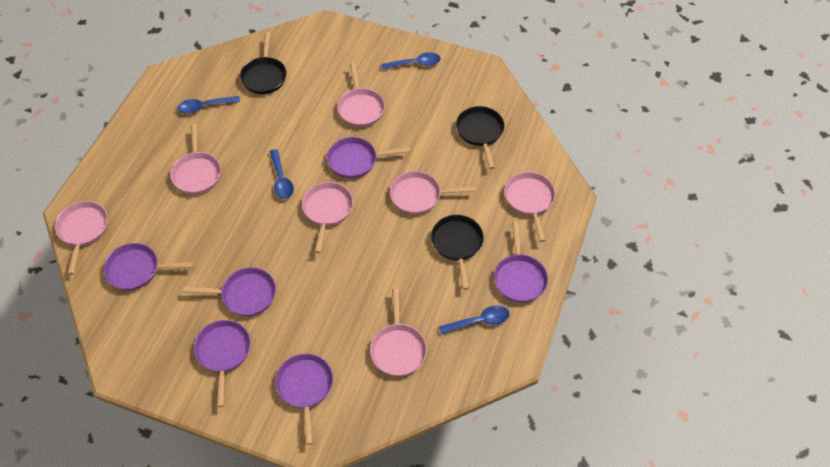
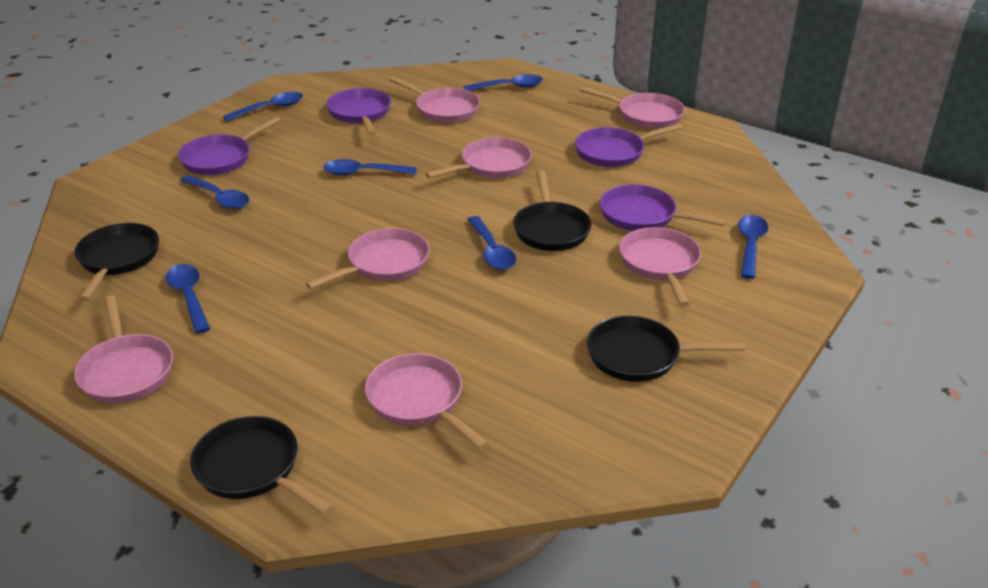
black pan: [240,32,287,94] [431,215,484,290] [456,106,504,169] = 3 -> [74,223,159,301] [190,416,333,516] [513,170,592,251] [587,316,745,382] = 4
blue spoon: [177,96,240,114] [270,149,294,199] [381,52,441,70] [439,305,510,335] = 4 -> [166,264,210,334] [180,175,250,209] [223,92,303,121] [323,159,417,175] [464,74,543,91] [467,216,516,270] [738,215,768,279] = 7
purple pan: [103,243,194,291] [183,267,276,316] [194,320,251,407] [275,353,333,445] [327,137,410,178] [494,222,548,303] = 6 -> [178,117,281,175] [326,88,391,135] [575,123,683,167] [600,184,727,231] = 4

